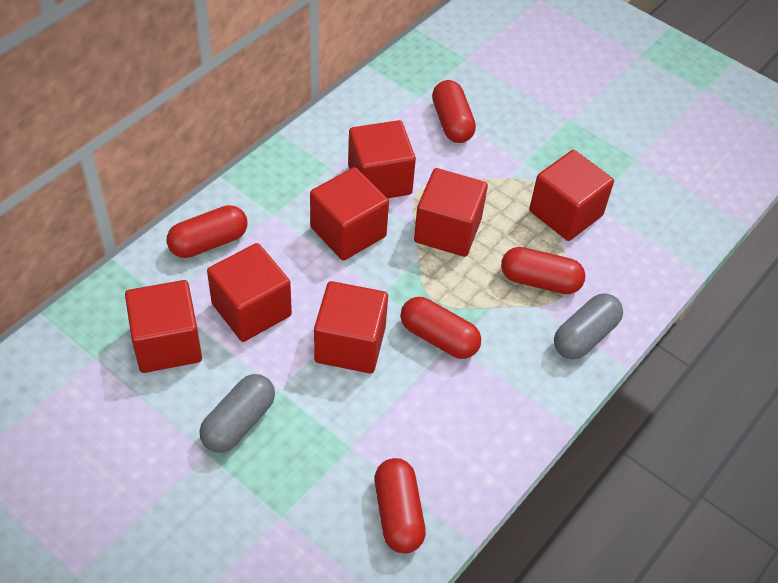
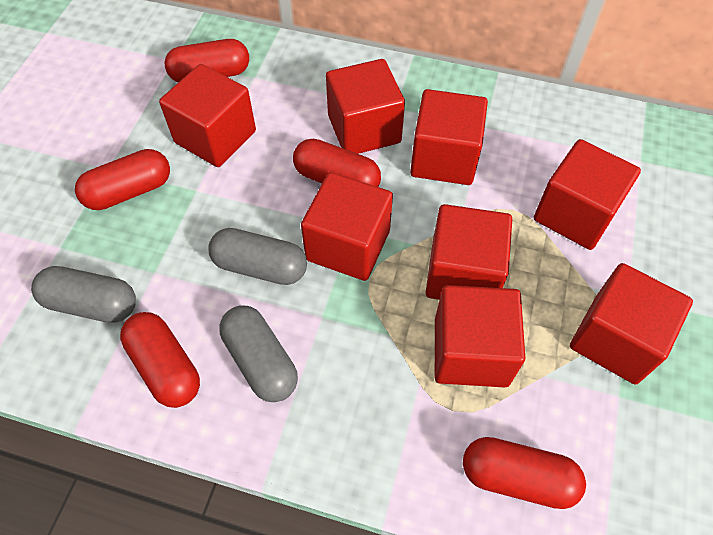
grey capsule: [200,374,275,453] [554,293,623,359] = 2 -> [31,266,136,323] [208,228,307,285] [219,305,298,402] = 3
red cube: [125,280,202,373] [207,243,292,342] [310,167,389,261] [314,281,388,374] [348,120,416,198] [414,168,488,257] [529,150,614,241] = 7 -> [159,64,256,167] [301,172,393,281] [326,59,405,154] [410,89,488,185] [426,204,512,300] [435,285,525,388] [534,139,641,250] [570,263,693,385] = 8

